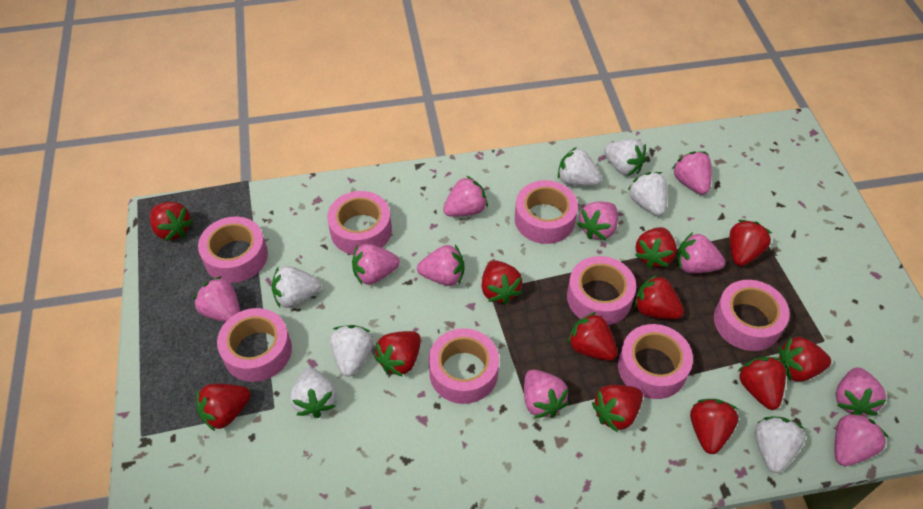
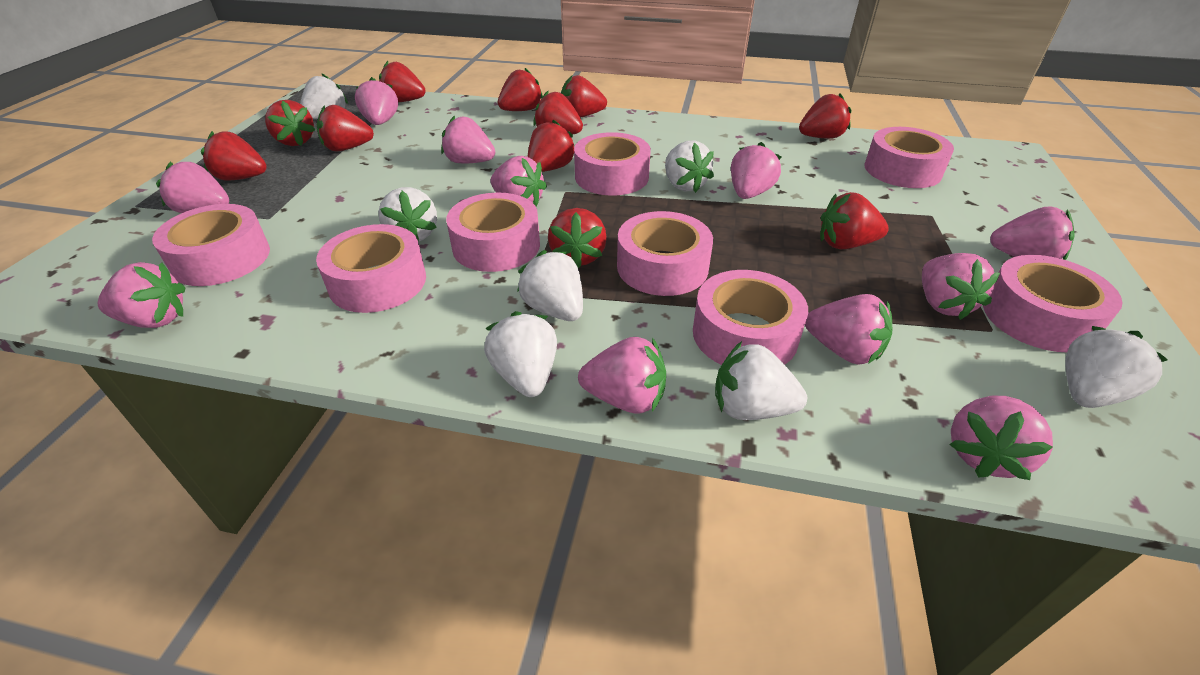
pink strawberry: [193,276,240,322] [352,244,400,285] [417,245,464,286] [443,176,488,217] [524,370,569,418] [577,202,618,240] [672,151,712,195] [677,232,725,274] [834,412,889,466] [836,367,887,416] = 10 -> [97,262,186,328] [156,162,229,213] [355,77,398,125] [441,115,495,163] [490,156,547,207] [578,337,666,414] [731,142,781,199] [805,294,892,365] [922,253,1000,320] [949,396,1053,480] [990,206,1075,260] = 11
red strawberry: [150,202,193,241] [196,384,251,431] [374,331,421,377] [481,260,522,305] [567,312,618,361] [592,385,643,432] [634,274,684,319] [635,227,677,268] [690,399,739,454] [730,220,772,266] [737,357,786,410] [779,337,831,381] = 12 -> [201,131,267,181] [265,100,315,146] [317,105,374,151] [379,61,425,102] [498,68,543,111] [528,120,574,172] [533,90,583,134] [548,208,607,268] [561,75,607,118] [799,93,852,138] [820,192,889,249] = 11

